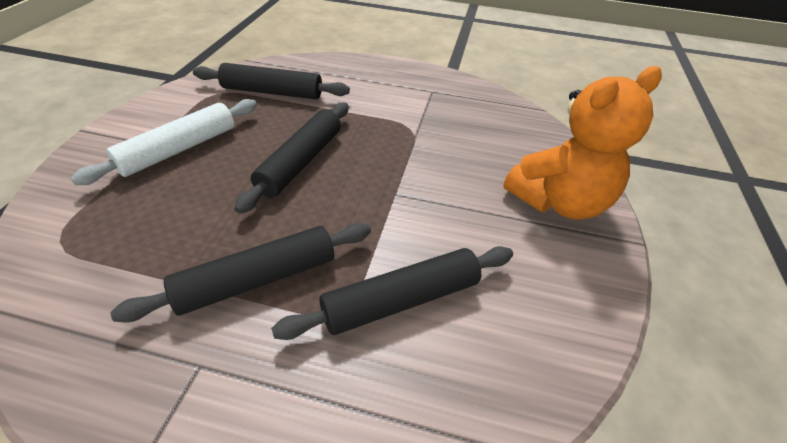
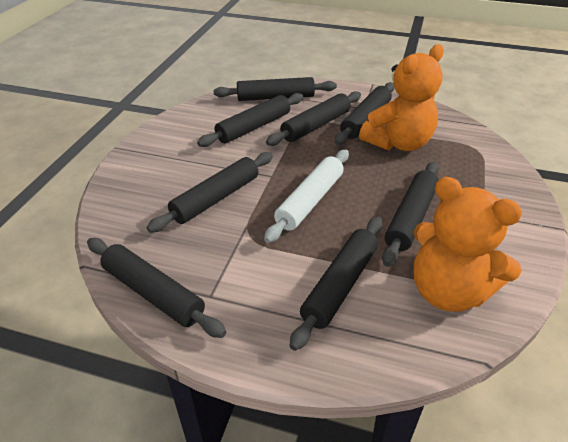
black rolling pin: [110,223,371,322] [193,63,350,99] [234,102,348,214] [271,246,513,340] = 4 -> [87,238,226,338] [147,152,273,233] [197,93,303,147] [213,77,337,101] [266,91,361,146] [290,217,383,351] [335,82,395,145] [382,162,439,267] = 8
orange teddy bear: [503,66,662,220] = 1 -> [359,44,444,151] [413,177,522,312] = 2

